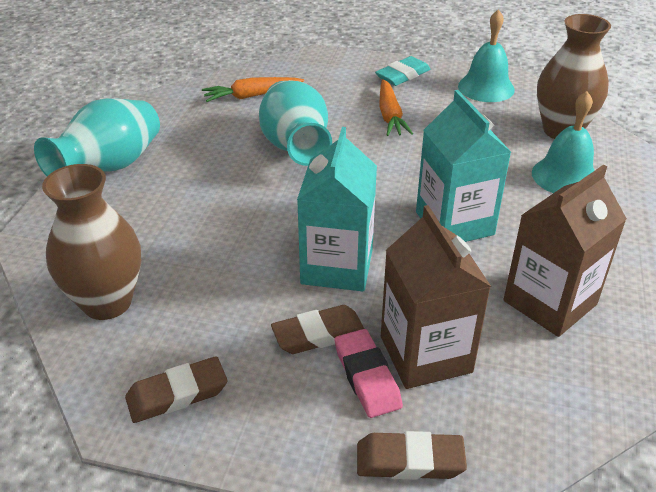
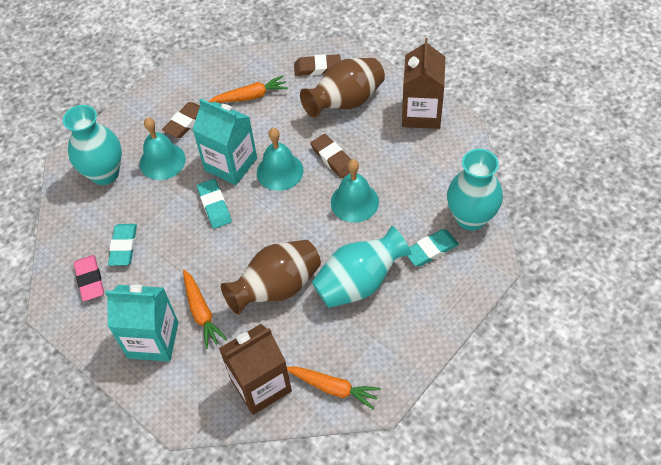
orange carrot: [202,77,304,102] [379,79,413,136] = 2 -> [183,270,227,349] [209,75,288,103] [287,366,381,409] = 3
turquoise bell: [458,9,515,102] [532,91,595,193] = 2 -> [140,118,186,180] [257,128,303,191] [331,159,379,223] = 3
turquoise eraser: [375,56,431,86] = 1 -> [108,224,137,266] [197,179,232,229] [407,229,459,267] = 3
turquoise vase: [34,98,160,176] [259,80,332,166] = 2 -> [63,105,122,185] [312,226,412,308] [447,149,503,231] = 3

